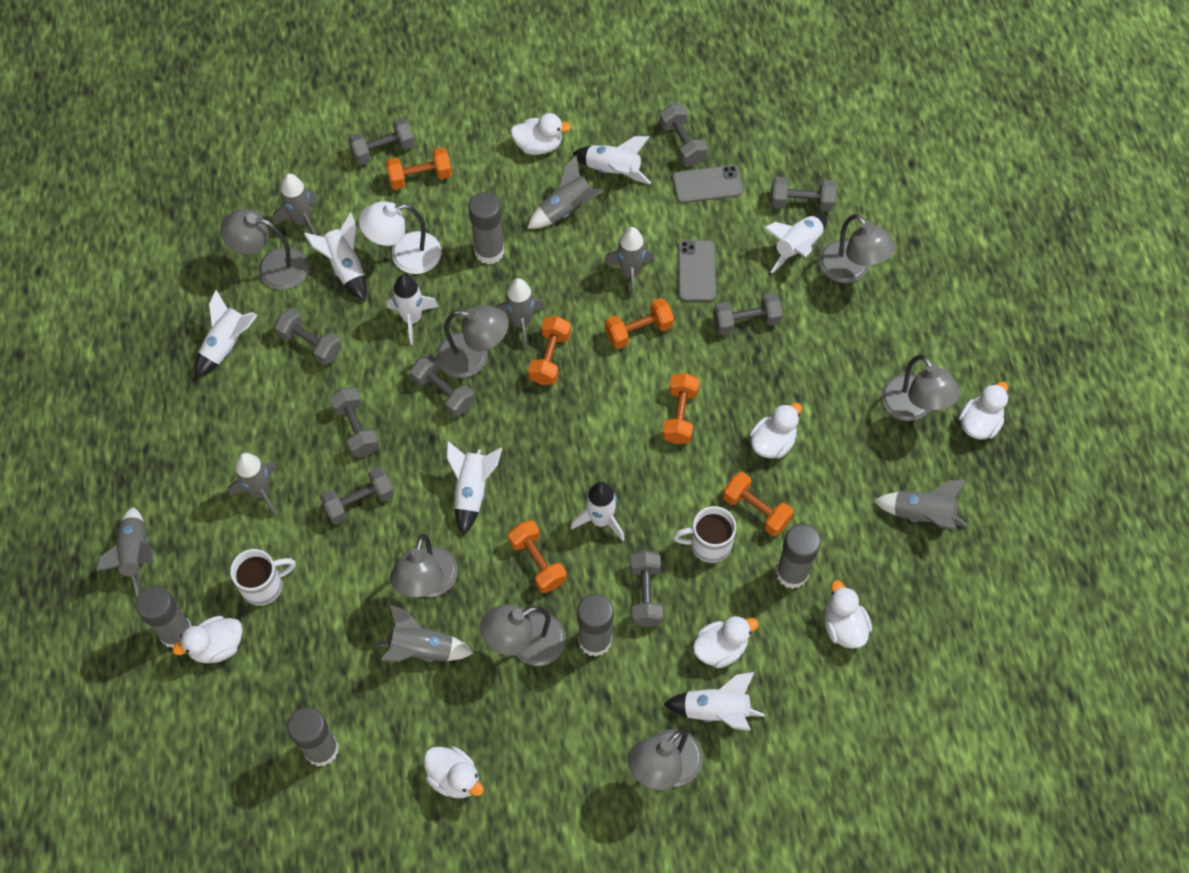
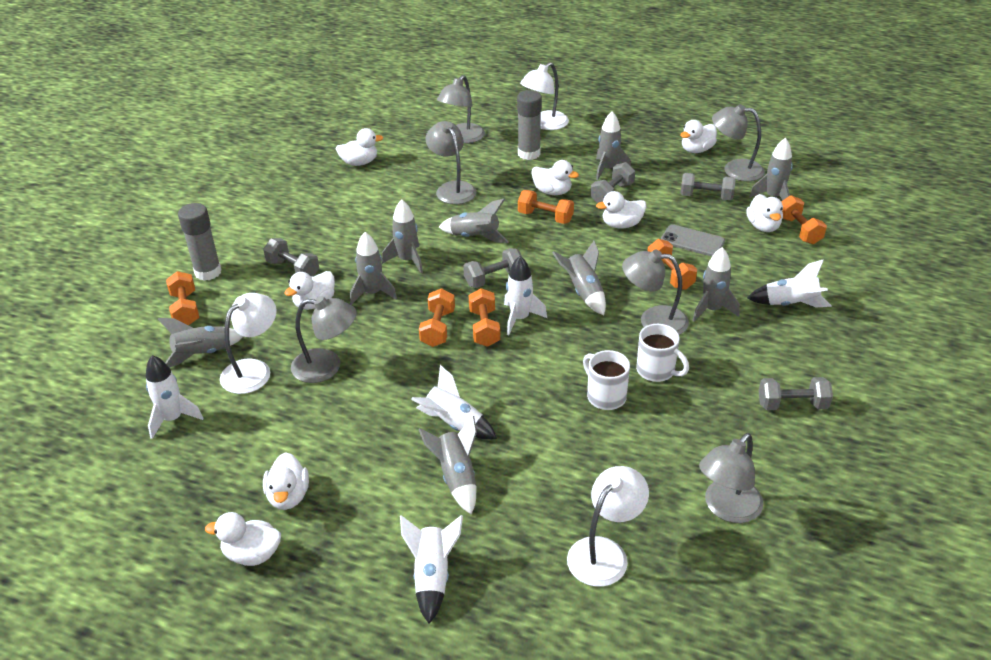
grey dumbbell: [274,308,342,365] [320,467,394,524] [329,387,380,457] [348,118,415,165] [410,354,474,417] [630,551,663,627] [659,104,708,165] [713,293,783,335] [771,177,836,211] = 9 -> [263,238,319,277] [463,248,523,288] [590,162,635,203] [680,173,736,200] [758,377,833,410] = 5
grey glue stick: [135,586,192,648] [287,707,339,766] [468,192,504,264] [577,594,613,657] [776,524,821,589] = 5 -> [178,203,222,281] [517,90,542,160] = 2
grey lamp: [220,209,309,290] [390,534,458,597] [436,305,509,378] [480,604,566,666] [628,729,703,790] [819,214,895,283] [881,355,960,421] = 7 -> [291,296,357,383] [425,121,476,204] [437,75,485,143] [622,250,689,335] [699,433,764,523] [712,104,765,181] = 6
grey phone: [673,165,743,203] [678,240,716,301] = 2 -> [661,224,725,257] = 1
grey rocket: [96,507,155,597] [228,453,278,517] [273,174,317,235] [375,604,473,662] [495,278,545,349] [527,155,604,229] [604,227,655,299] [874,480,968,531] = 8 -> [158,318,243,367] [350,232,397,305] [382,199,423,273] [418,416,477,514] [439,199,509,243] [552,240,606,315] [596,111,631,180] [692,247,740,322] [750,138,793,201] = 9
white duck: [172,616,242,663] [424,746,484,798] [510,113,571,155] [693,616,759,668] [750,403,802,459] [824,580,872,649] [959,382,1009,440] = 7 -> [205,512,281,566] [263,452,309,510] [284,271,335,310] [336,128,384,166] [531,160,579,195] [596,191,646,229] [680,120,717,153] [746,194,783,232] = 8
white lamp: [359,201,441,274] = 1 -> [220,293,277,394] [520,62,569,130] [567,466,649,587] = 3
white rocket: [195,290,258,379] [304,212,367,302] [387,274,439,345] [446,441,502,535] [570,482,625,541] [572,136,651,184] [664,672,764,731] [764,215,827,273] = 8 -> [146,355,204,439] [400,515,463,624] [411,365,497,440] [504,256,547,335] [747,259,832,307] = 5

